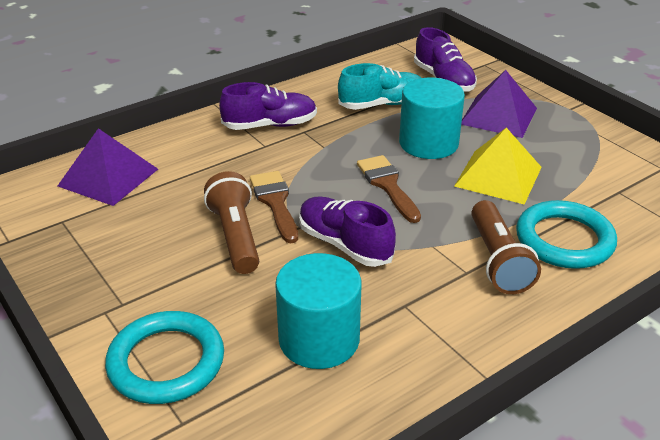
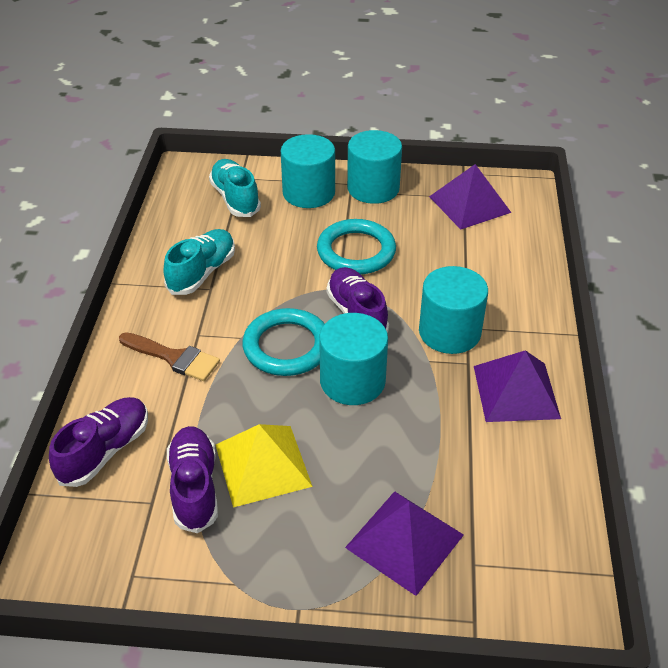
brown brush: [250,171,298,243] [357,155,421,223] = 2 -> [119,332,220,381] = 1
brown flashlight: [204,171,259,274] [472,200,541,294] = 2 -> none = 0
purple pyramid: [58,128,158,206] [461,70,537,138] = 2 -> [345,491,464,596] [429,164,512,229] [474,350,561,422] = 3
turquoise cylinder: [275,253,361,369] [399,77,465,159] = 2 -> [281,134,335,208] [319,313,388,405] [347,130,402,204] [419,266,488,354] = 4
turquoise shoe: [338,63,421,110] = 1 -> [164,229,235,295] [209,159,261,217] = 2

